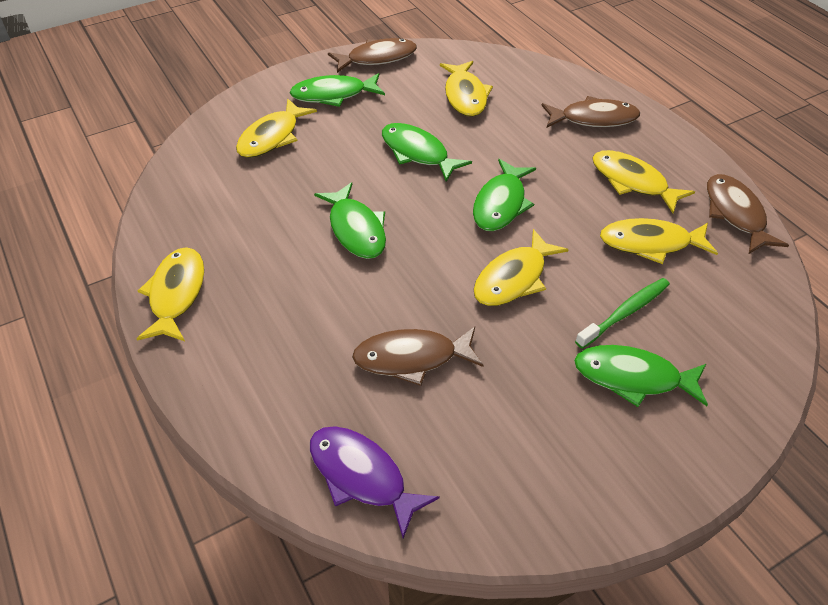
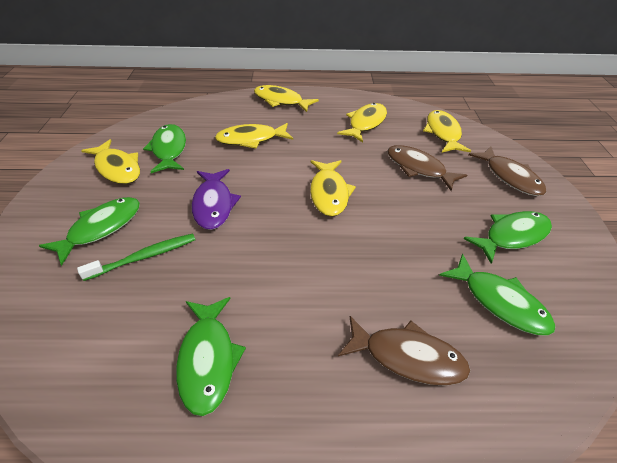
brown fish: [328,38,417,73] [352,327,484,386] [541,96,640,127] [707,174,789,254] = 4 -> [338,316,470,386] [387,145,467,191] [469,147,546,196] = 3

